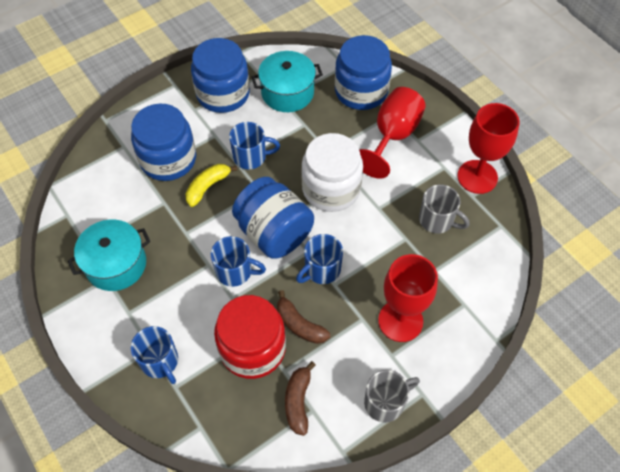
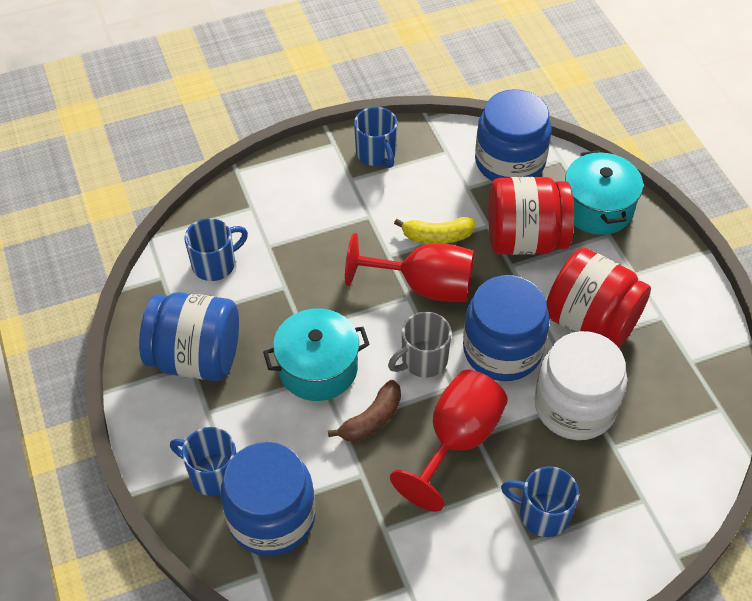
brown banana: [277,290,330,344] [285,361,316,436] = 2 -> [328,380,401,442] = 1
grey mug: [364,370,420,423] [419,184,469,233] = 2 -> [388,312,452,378] = 1
red goblet: [359,87,426,179] [378,254,438,342] [457,103,520,194] = 3 -> [345,233,474,302] [390,370,508,512] = 2
red jar: [214,295,286,379] = 1 -> [489,177,574,255] [546,248,651,348] = 2

